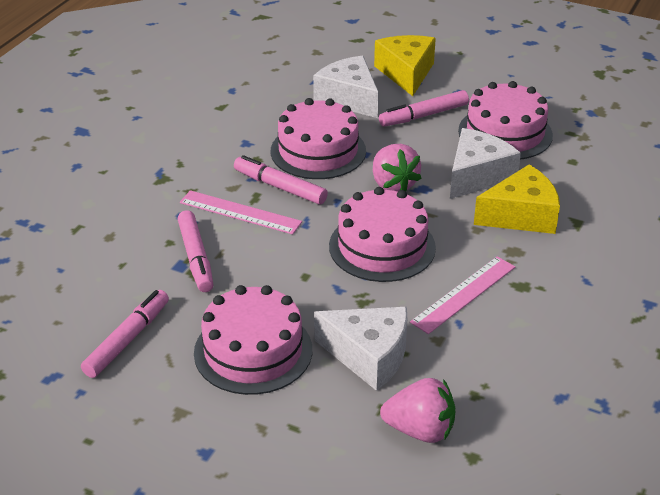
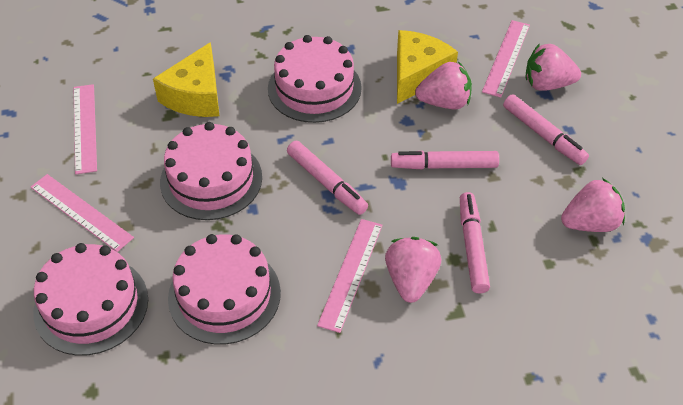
pink ruler: [180,190,302,235] [410,256,515,334] = 2 -> [31,174,134,252] [74,84,97,174] [317,219,383,333] [482,20,530,97] = 4
pink strawberry: [373,144,422,191] [380,378,455,443] = 2 -> [385,237,441,303] [415,61,472,109] [526,43,581,91] [561,178,625,232] = 4
white cheese: [313,55,379,118] [314,307,408,391] [450,128,521,199] = 3 -> none = 0

